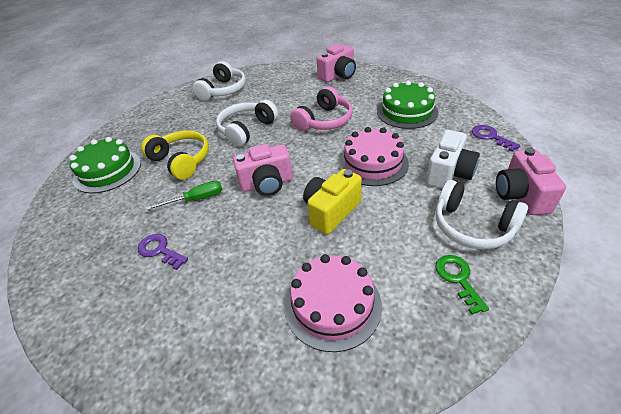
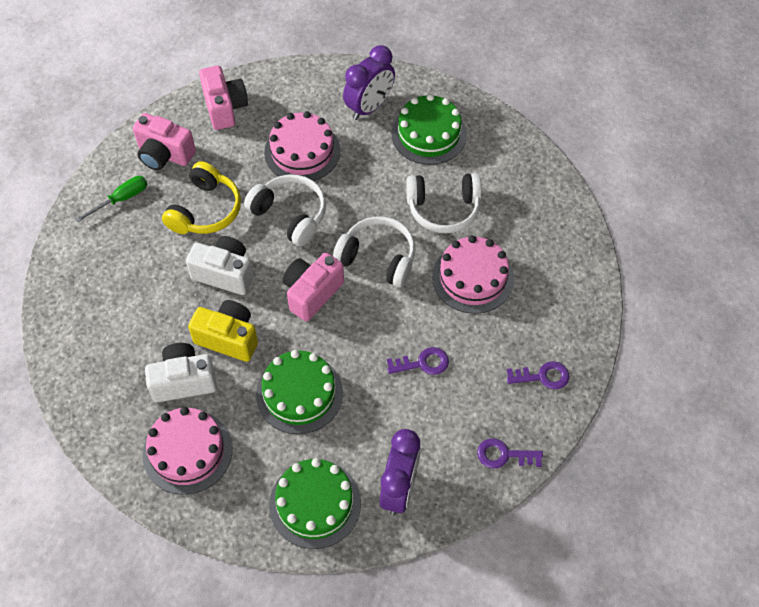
green cake: [69,137,141,193] [377,81,438,129] = 2 -> [256,350,343,434] [269,458,361,549] [391,94,467,165] = 3
green key: [435,255,489,315] = 1 -> none = 0
pink cake: [285,254,382,352] [339,127,409,186] = 2 -> [142,407,233,495] [264,111,340,181] [432,235,514,314] = 3
pink headphones: [290,86,353,131] = 1 -> none = 0
purple clock: none = 0 -> [343,45,395,120] [380,429,421,515] = 2
purple key: [138,234,188,270] [472,125,520,151] = 2 -> [387,347,449,375] [477,438,543,468] [507,361,570,389] = 3
white camera: [426,130,480,189] = 1 -> [145,343,217,402] [186,236,253,295] = 2

